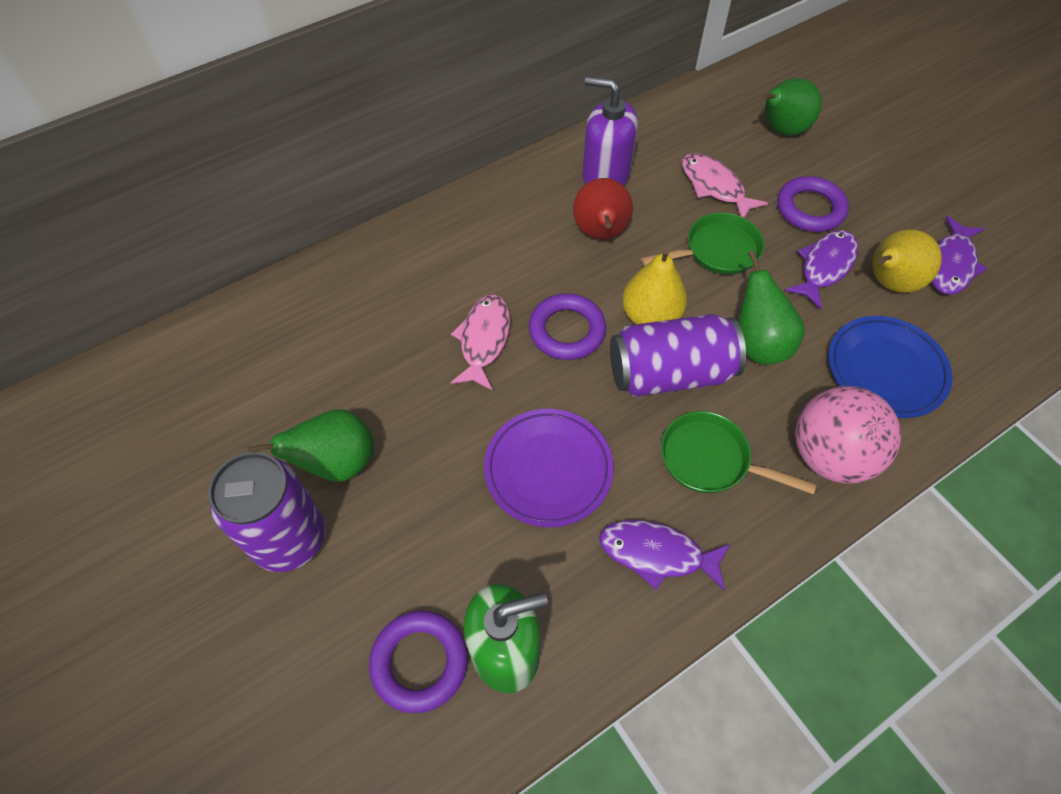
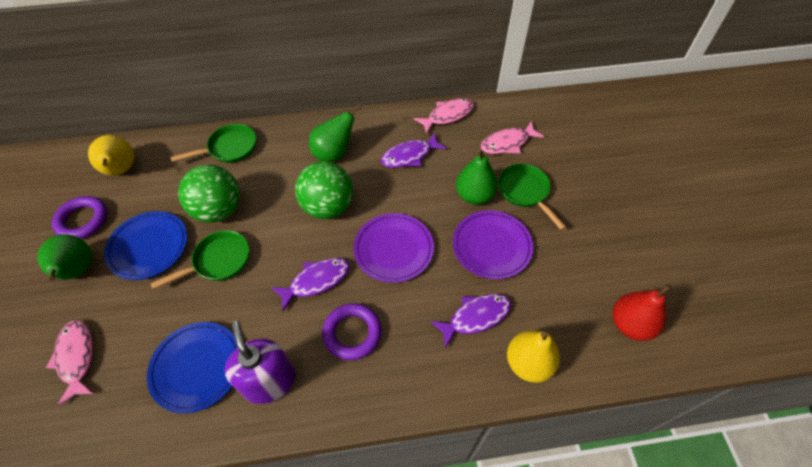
blue plate: [828,316,953,418] = 1 -> [104,211,187,280] [147,322,238,413] = 2
green ball: none = 0 -> [178,165,240,222] [295,161,353,219] = 2
green pan: [641,213,764,275] [661,411,817,494] = 2 -> [150,230,249,289] [170,124,256,163] [498,164,566,230] = 3
green soap dispenser: [464,584,548,693] = 1 -> none = 0
pink ball: [795,386,901,483] = 1 -> none = 0
pink fish: [450,295,510,391] [682,153,768,218] = 2 -> [46,320,94,406] [414,98,474,134] [481,121,545,154] = 3
purple can: [208,452,325,572] [610,314,746,397] = 2 -> none = 0
purple plate: [484,409,614,528] = 1 -> [353,213,434,283] [453,210,533,279] = 2
purple ring: [369,611,468,713] [529,293,606,360] [777,176,849,232] = 3 -> [52,196,108,239] [322,303,382,360] = 2

